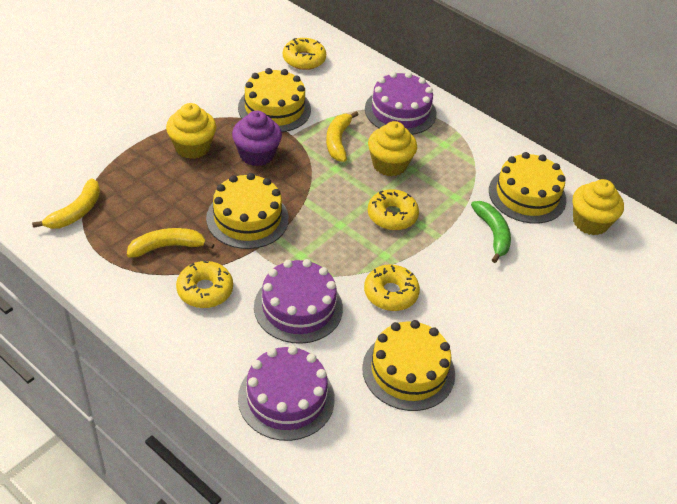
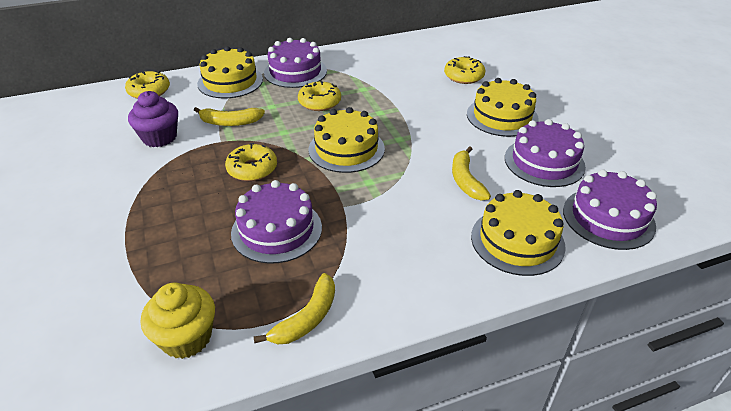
green banana: [471,201,511,263] = 1 -> none = 0
purple cake: [238,346,335,441] [254,259,343,344] [365,72,436,135] = 3 -> [231,180,322,264] [264,38,327,88] [505,119,586,187] [563,170,657,250] = 4
yellow cupcake: [166,103,216,159] [368,121,417,176] [573,179,624,235] = 3 -> [141,283,215,359] = 1

